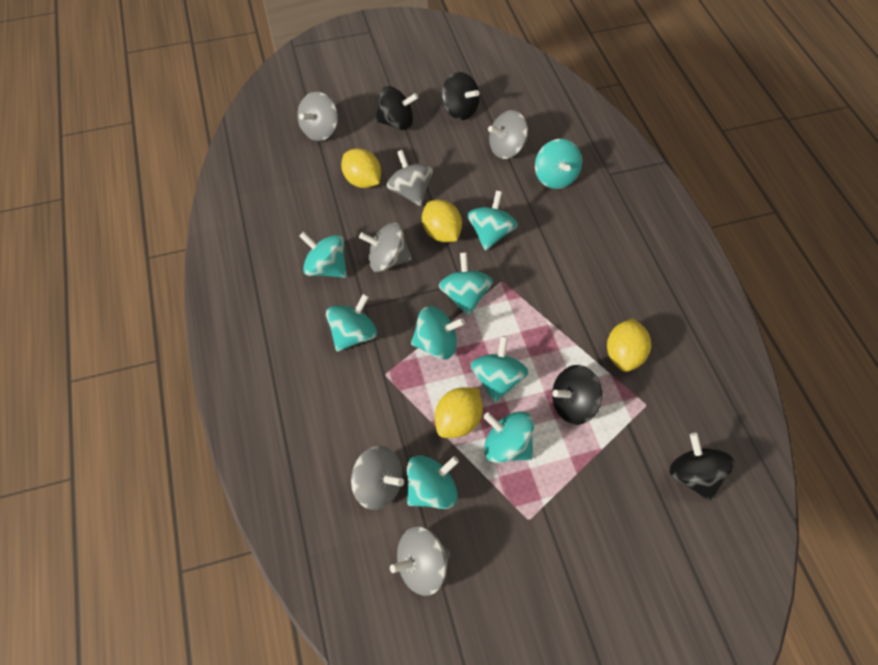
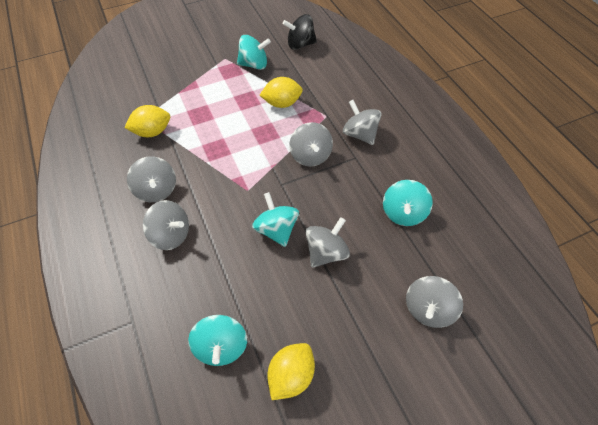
black spinning top: [376,86,419,130] [442,72,480,120] [552,365,602,425] [669,433,735,501] = 4 -> [283,14,317,50] = 1
turquoise spinning top: [299,232,347,278] [326,294,377,352] [407,455,459,509] [411,306,465,359] [439,252,493,316] [467,191,518,251] [471,336,529,403] [483,411,534,463] [535,139,582,189] = 9 -> [188,315,247,366] [237,35,271,70] [252,192,299,247] [383,180,433,226] = 4
yellow lemon: [341,148,381,188] [422,200,462,242] [435,387,483,438] [607,318,651,372] = 4 -> [124,105,170,137] [260,77,303,108] [267,343,315,400] = 3

